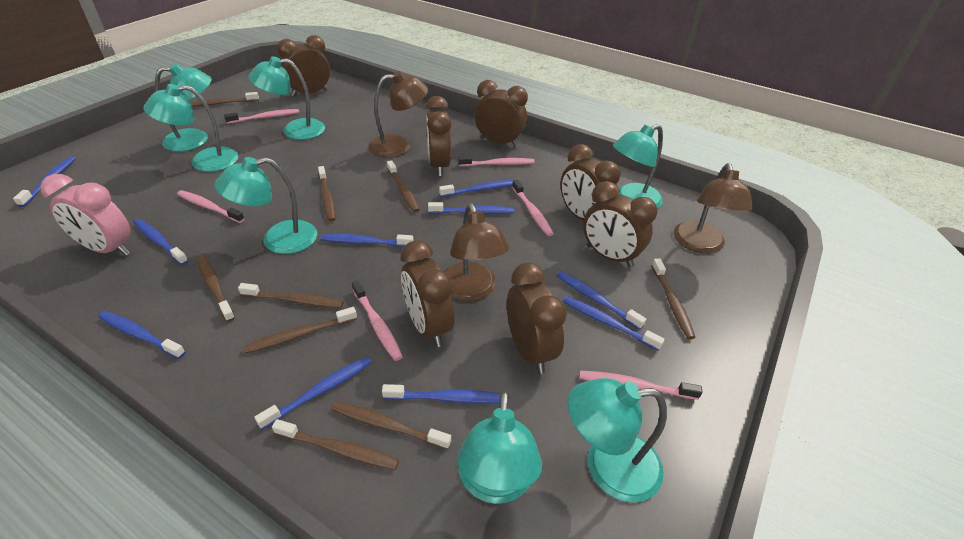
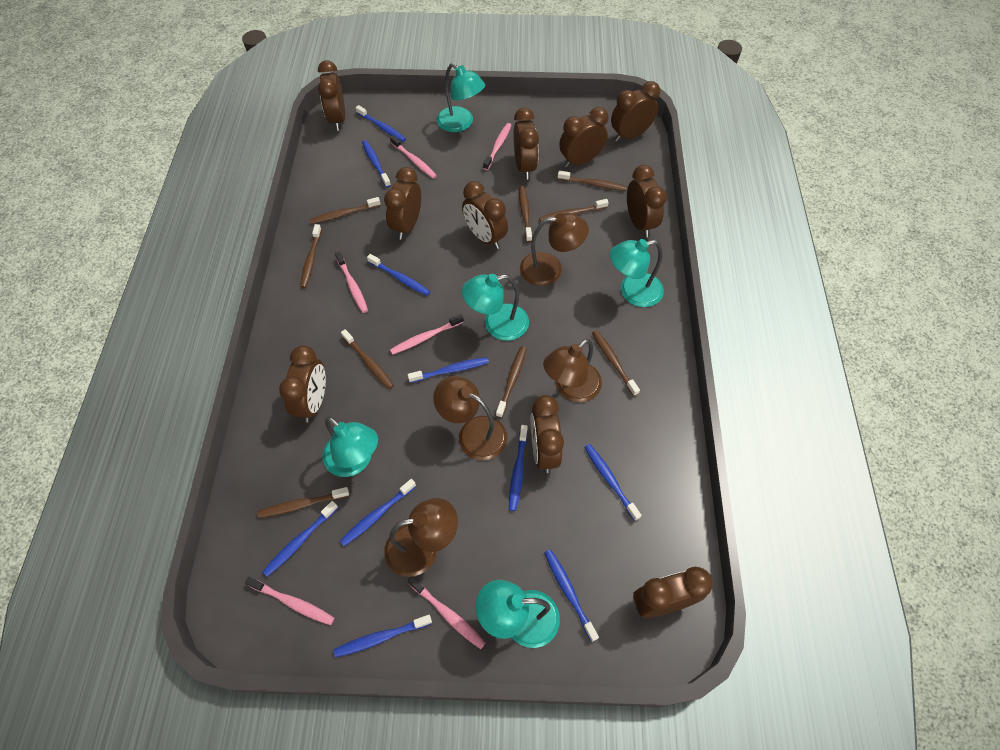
brown clock: [277,35,330,97] [401,240,454,347] [426,96,452,176] [475,80,528,147] [507,263,567,374] [560,144,620,221] [583,181,657,268] = 7 -> [279,345,326,423] [318,60,345,131] [384,167,421,240] [462,181,508,249] [514,108,539,180] [530,395,564,473] [559,107,608,168] [611,81,660,142] [627,165,667,237] [633,567,713,618] = 10
brown lamp: [368,71,428,158] [444,203,509,301] [674,163,753,254] = 3 -> [384,498,458,577] [433,376,507,460] [520,213,589,286] [543,339,602,402] = 4
pink clock: [40,174,131,256] = 1 -> none = 0
turquoise lamp: [143,84,239,172] [155,63,212,152] [215,157,317,254] [249,56,325,140] [457,390,542,504] [568,378,667,502] [613,124,663,208] = 7 -> [322,417,378,477] [437,63,485,132] [462,274,529,341] [476,580,560,648] [610,239,664,307] = 5

